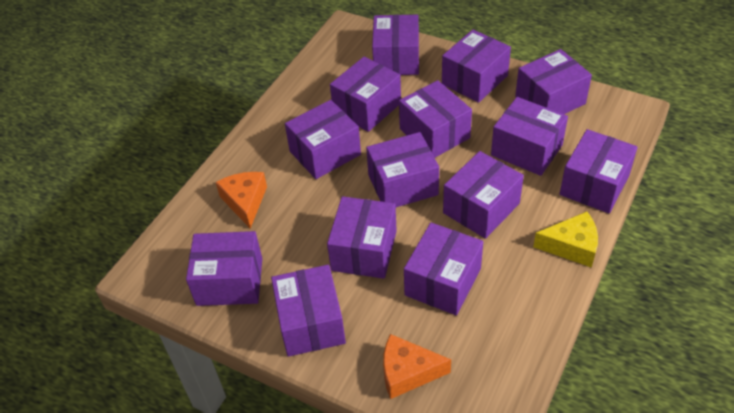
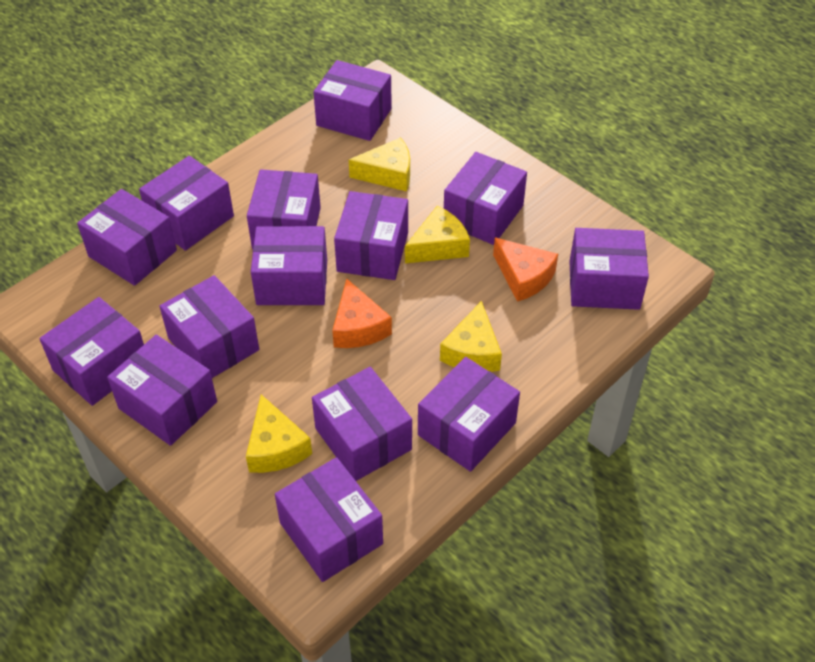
yellow cheese: [533,212,598,268] = 1 -> [246,395,312,473] [349,137,410,192] [405,206,470,263] [440,301,502,372] = 4

